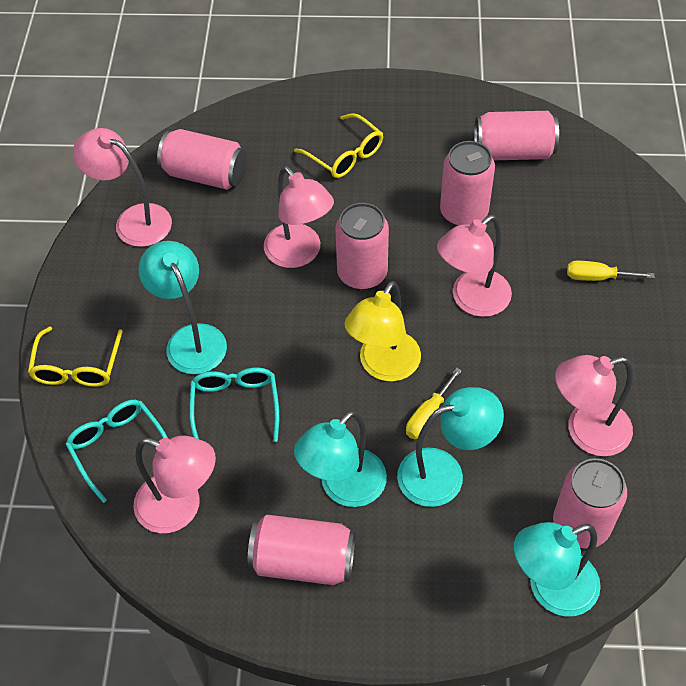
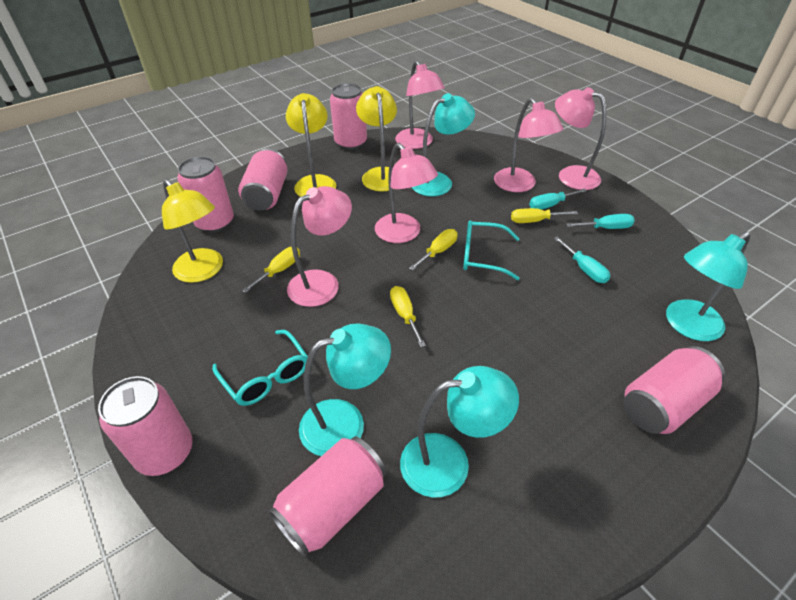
turquoise screwdriver: none = 0 -> [529,189,587,210] [554,237,610,283] [566,214,635,229] = 3
yellow glasses: [28,327,123,387] [294,113,383,178] = 2 -> none = 0
yellow lamp: [345,281,421,382] = 1 -> [162,179,223,283] [286,93,336,197] [356,86,397,192] = 3
yellow screwdriver: [406,368,462,439] [567,260,655,281] = 2 -> [242,247,300,293] [390,286,426,347] [409,229,457,271] [511,208,578,223] = 4

